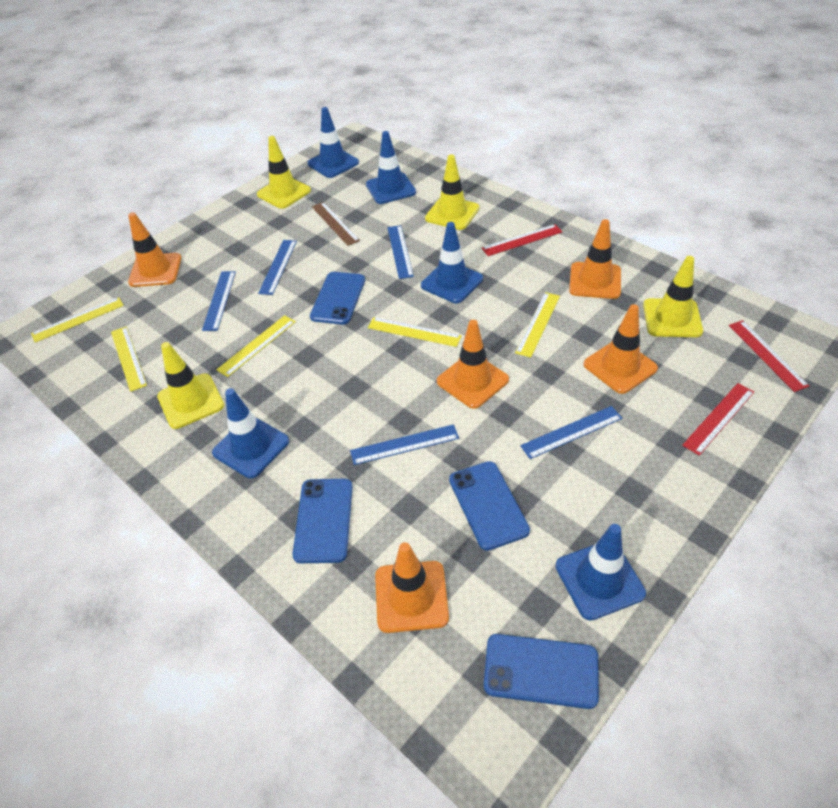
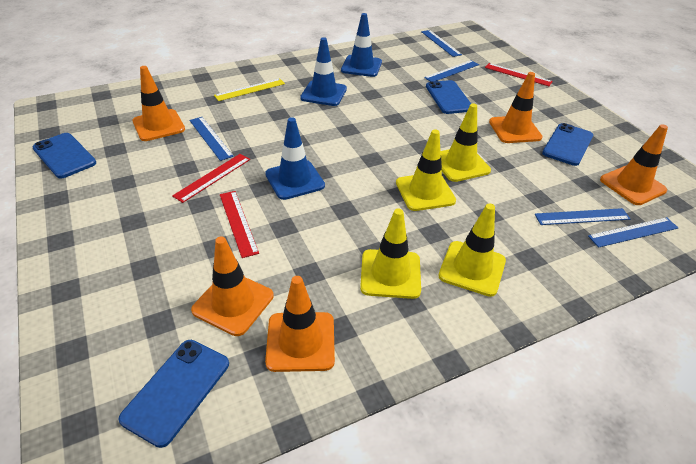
blue traffic cone: [212,388,289,478] [307,107,359,178] [366,131,416,204] [421,222,483,303] [555,524,646,621] = 5 -> [265,117,325,200] [300,37,347,106] [341,13,382,77] = 3
brown ruler: [312,202,360,246] = 1 -> none = 0
yellow ruler: [31,297,124,343] [111,327,147,392] [216,315,296,377] [368,317,462,347] [515,292,560,358] = 5 -> [214,78,285,101] = 1

